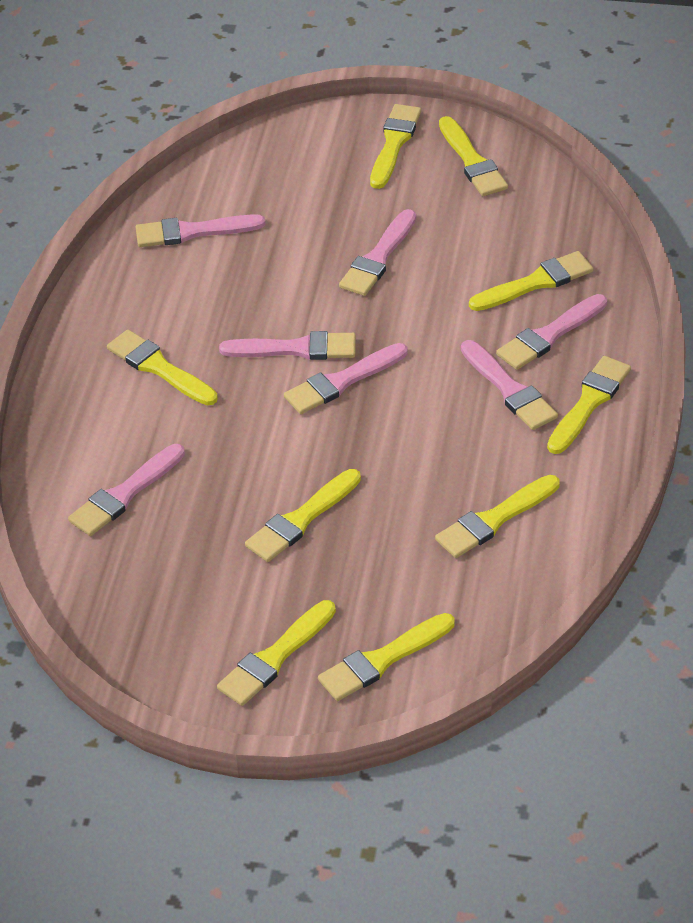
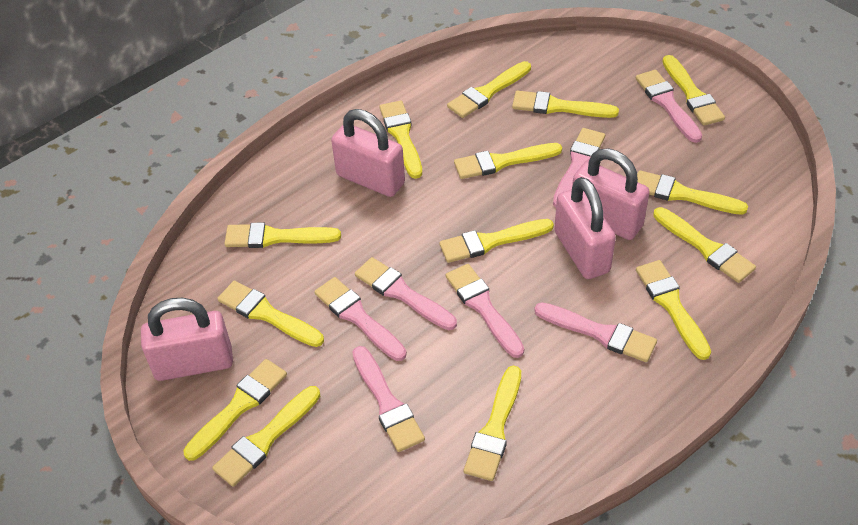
pink padlock: none = 0 -> [141,298,233,381] [331,109,405,197] [554,177,616,279] [572,148,650,240] = 4
yellow brush: [107,330,218,406] [217,600,336,706] [245,469,361,562] [318,613,455,701] [370,104,421,189] [435,475,560,558] [439,116,508,196] [469,251,593,311] [547,356,631,454] = 9 -> [183,359,287,461] [212,386,320,487] [217,281,324,347] [224,223,341,248] [380,101,422,179] [439,219,554,263] [447,61,531,118] [454,143,562,179] [464,366,521,481] [512,91,619,118] [636,260,711,360] [637,170,748,215] [653,207,756,283] [662,55,725,126] = 14

